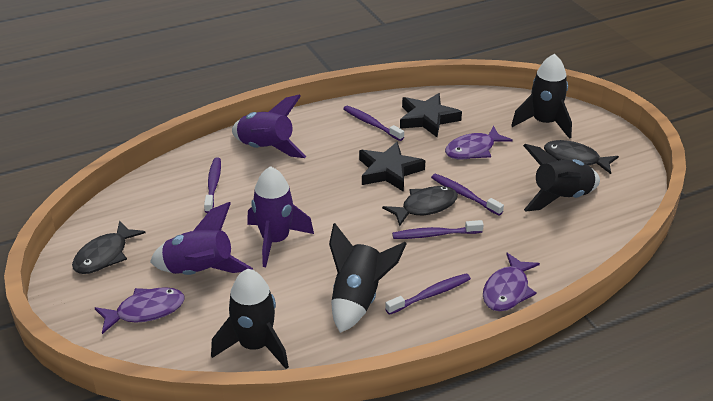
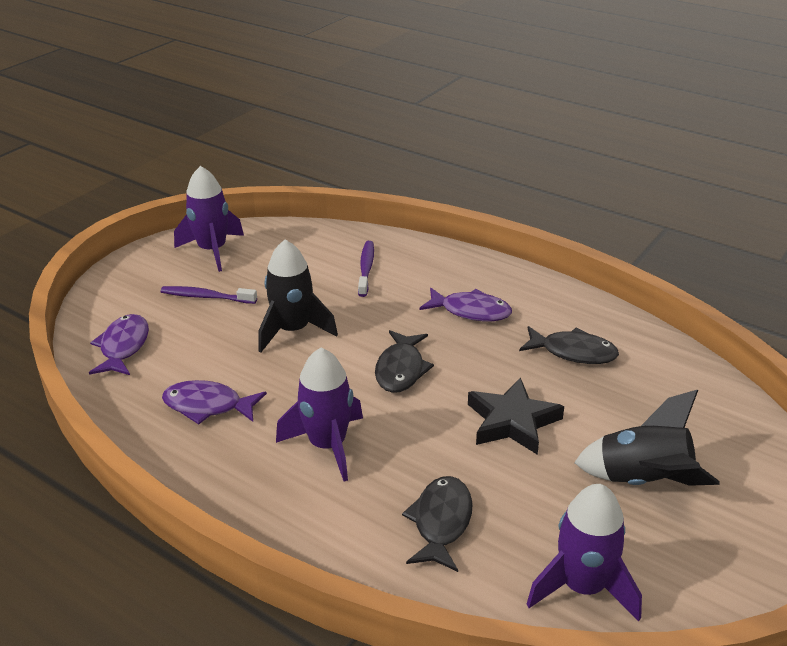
black rocket: [211,269,289,369] [329,223,407,333] [511,54,572,139] [523,144,600,211] = 4 -> [258,240,338,352] [574,390,720,486] = 2
black star: [359,142,425,192] [400,93,462,137] = 2 -> [468,377,564,455] = 1
purple toothbrush: [204,158,221,213] [343,106,404,141] [385,273,471,315] [392,220,484,239] [431,174,504,216] = 5 -> [161,286,257,304] [358,241,374,297] = 2

